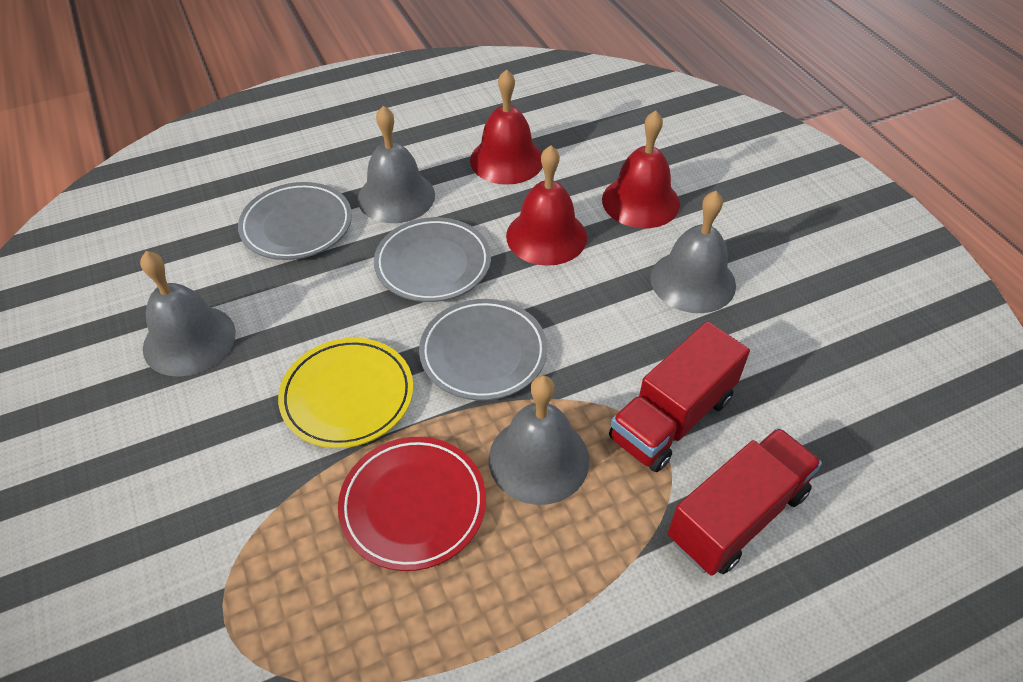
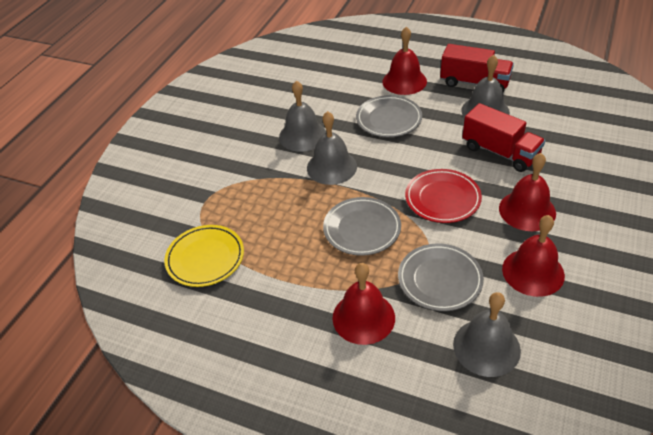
red bell: [470,69,542,185] [506,145,587,266] [602,110,680,228] = 3 -> [332,263,395,345] [382,27,427,95] [499,153,556,231] [502,215,565,297] = 4

